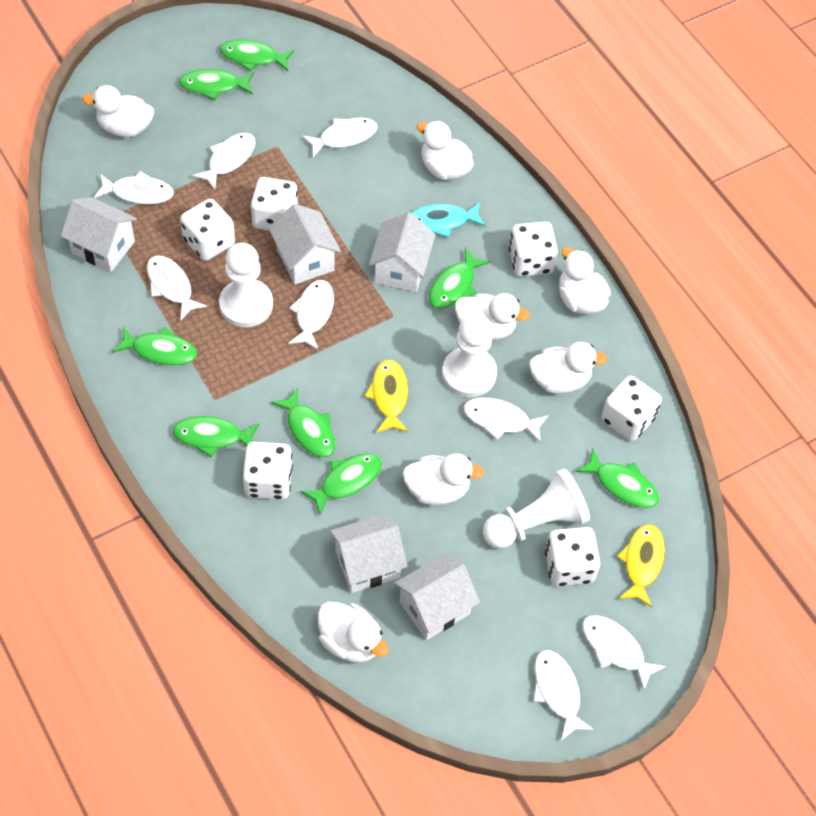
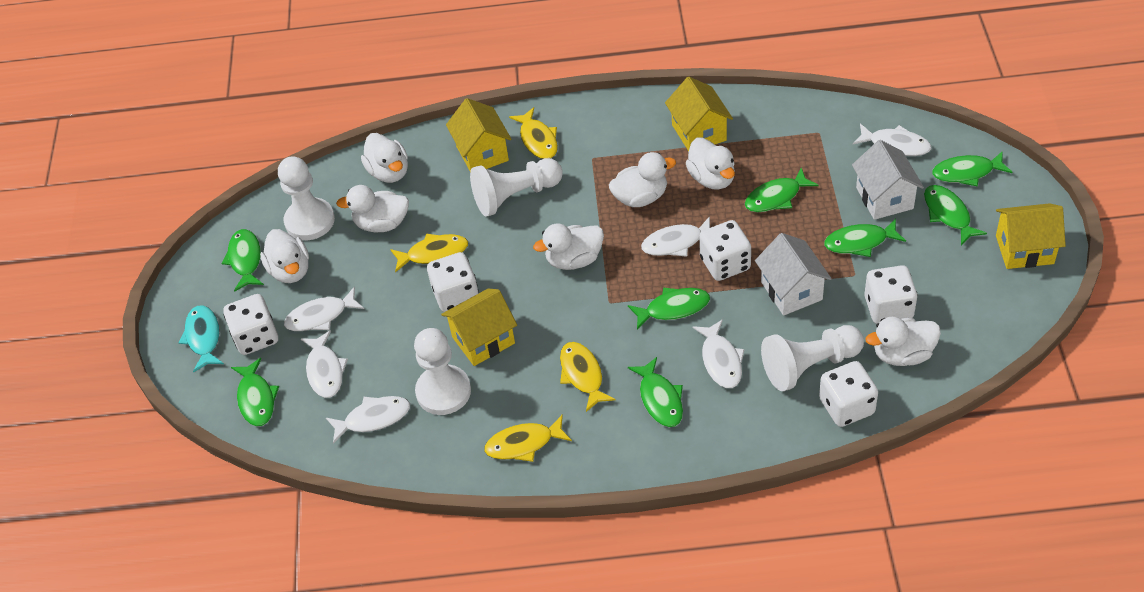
white dice: [180,199,235,261] [242,442,293,500] [250,177,298,231] [509,222,558,277] [545,527,600,586] [601,376,662,441] = 6 -> [223,294,278,355] [427,252,479,312] [699,220,751,281] [819,361,878,427] [864,265,917,324] = 5
white fish: [94,171,174,205] [147,256,207,320] [192,133,256,190] [288,280,334,350] [302,118,378,157] [464,398,548,443] [534,650,594,741] [582,615,666,690] = 8 -> [284,286,364,331] [301,330,348,398] [326,396,410,444] [641,216,710,257] [693,319,745,388] [853,124,931,156] = 6
white house: [61,197,137,272] [269,204,341,284] [330,513,408,593] [369,212,436,292] [394,554,480,640] = 5 -> [755,233,832,316] [852,140,924,220] = 2
white pawn: [219,243,273,327] [442,314,497,397] [483,468,590,549] = 3 -> [278,156,335,240] [414,328,471,415] [470,158,563,217] [761,325,864,391] = 4
yellow fish: [364,359,408,433] [617,524,665,607] = 2 -> [390,234,468,273] [484,414,572,462] [509,107,558,159] [560,342,616,412] = 4
yellow house: none = 0 -> [441,288,517,366] [446,98,511,171] [665,77,733,151] [996,203,1066,269] = 4

